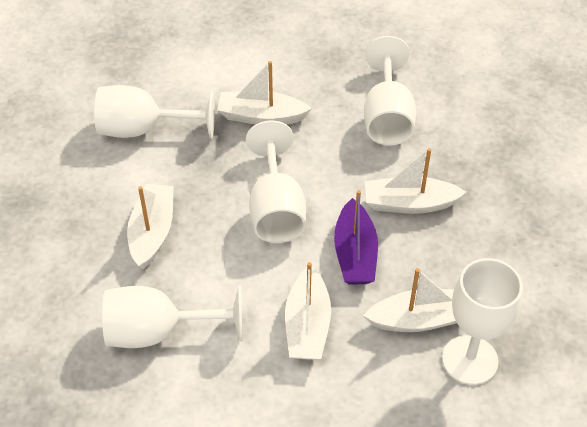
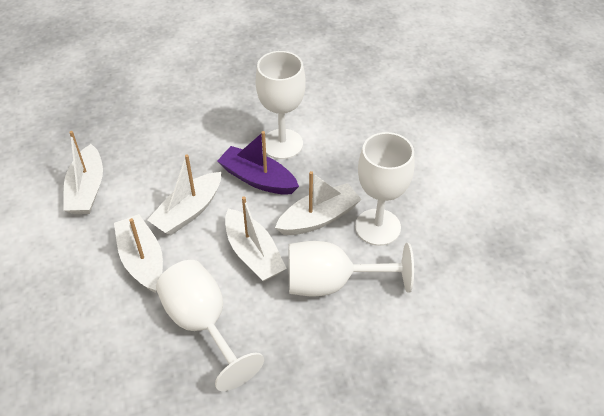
white goblet: [94,85,215,139] [102,286,242,348] [246,120,306,243] [364,36,416,145] [442,258,523,385] = 5 -> [156,260,264,391] [256,51,306,159] [289,241,414,296] [355,132,415,246] = 4

